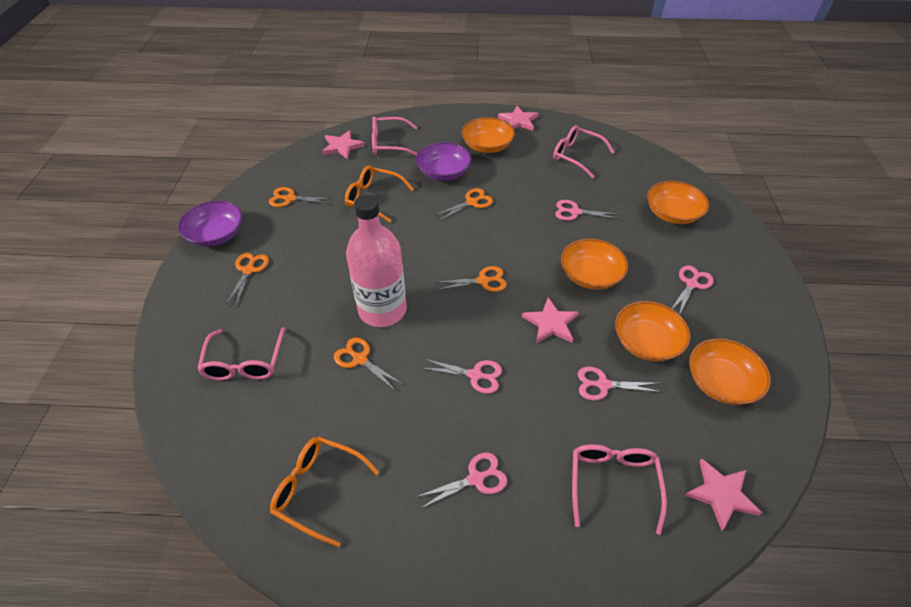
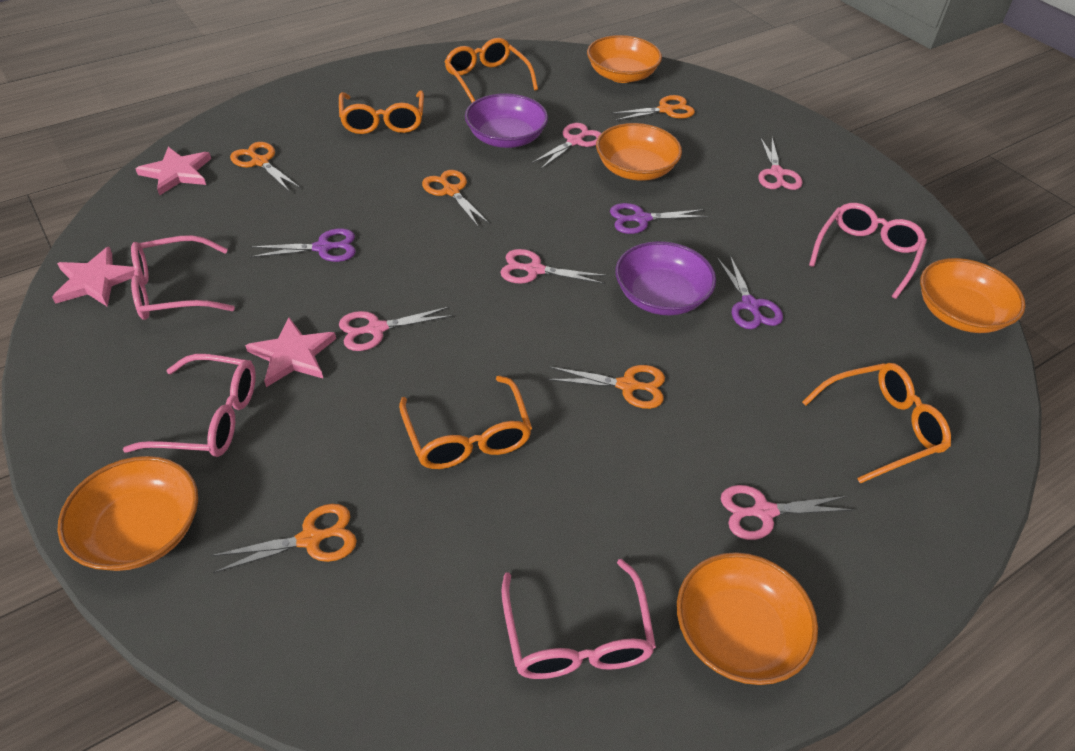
orange glasses: [270,437,379,547] [345,166,413,223] = 2 -> [339,90,424,134] [399,376,532,469] [444,38,538,103] [802,363,951,483] = 4
pink bottle: [346,195,407,327] = 1 -> none = 0
pink star: [322,130,365,160] [498,106,539,131] [522,297,579,343] [685,459,762,531] = 4 -> [52,247,135,307] [135,147,211,195] [245,318,336,387] = 3
purple scissors: none = 0 -> [250,228,356,262] [610,203,708,234] [717,256,783,329] = 3

